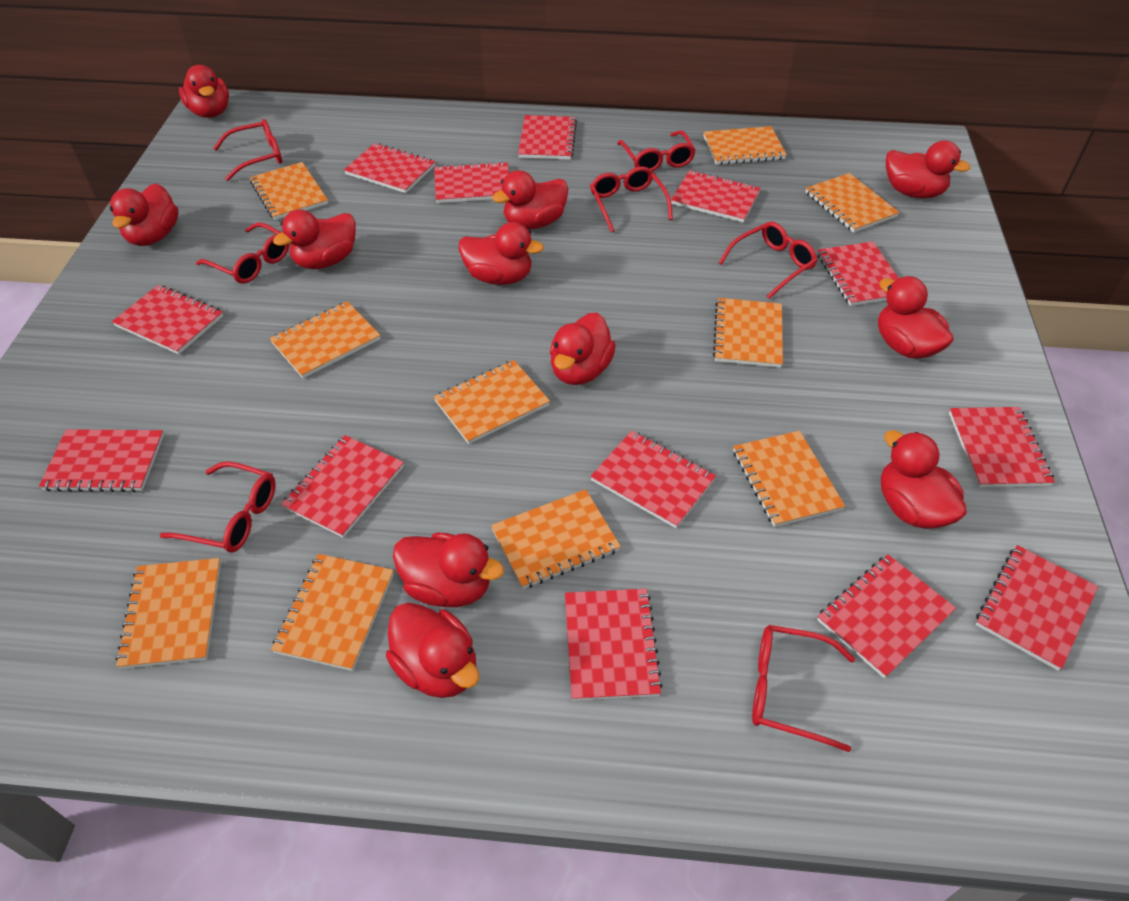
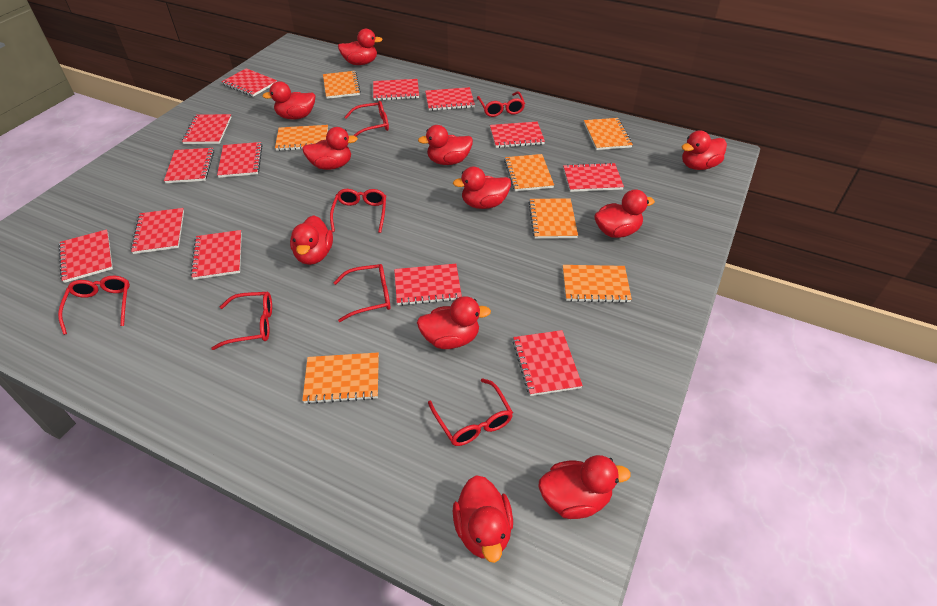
orange notebook: [115,558,221,669] [250,162,328,220] [270,301,381,378] [271,554,394,671] [434,360,550,444] [491,489,621,589] [703,126,787,165] [713,298,783,368] [733,431,845,527] [806,173,899,233] = 10 -> [275,125,328,151] [302,352,379,404] [323,71,361,99] [504,154,554,191] [529,198,578,239] [563,265,632,303] [584,118,633,150] = 7

